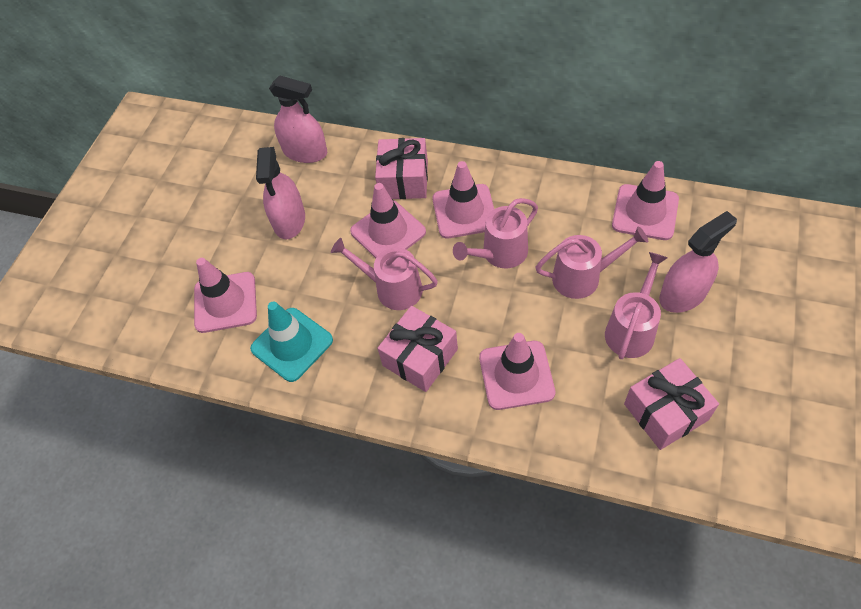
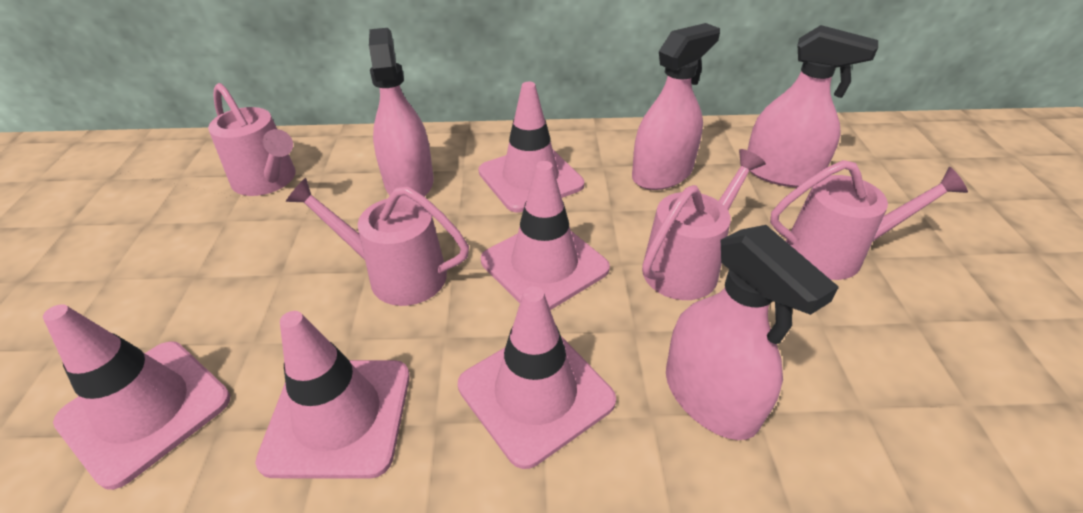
pink gift: [375,138,428,199] [377,306,458,392] [624,358,719,450] = 3 -> none = 0
pink spray bottle: [256,147,305,239] [269,75,327,163] [659,211,737,313] = 3 -> [369,28,434,197] [632,23,720,190] [666,225,839,440] [748,25,878,187] = 4
turquoise traffic cone: [250,302,333,382] = 1 -> none = 0

